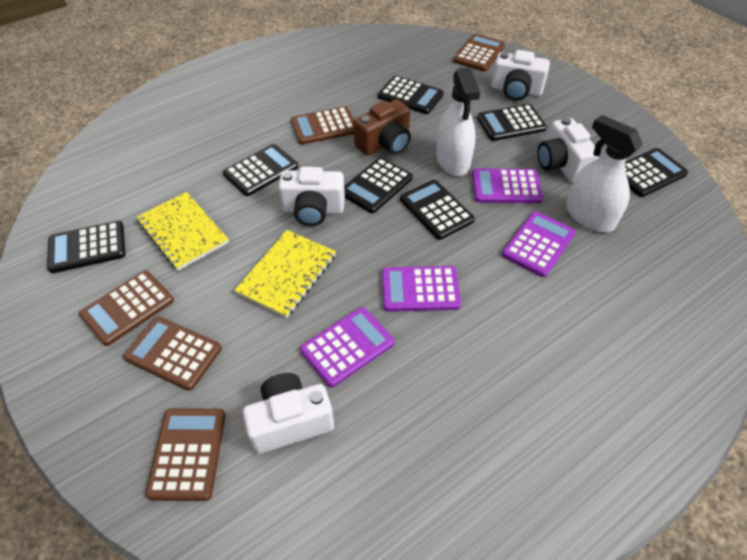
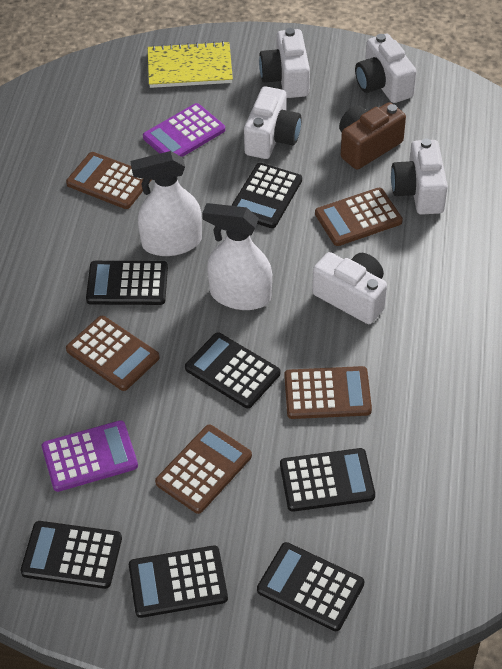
purple calculator: [300,307,395,387] [382,266,461,312] [472,168,543,203] [502,211,576,277] = 4 -> [42,420,138,492] [143,103,225,157] = 2
white camera: [242,373,334,454] [278,167,345,226] [491,50,550,100] [537,117,600,182] = 4 -> [244,86,302,159] [259,28,310,98] [312,252,387,324] [355,34,416,103] [391,138,448,215] = 5
yellow notebook: [136,192,229,271] [234,230,336,318] = 2 -> [148,41,233,88] = 1

